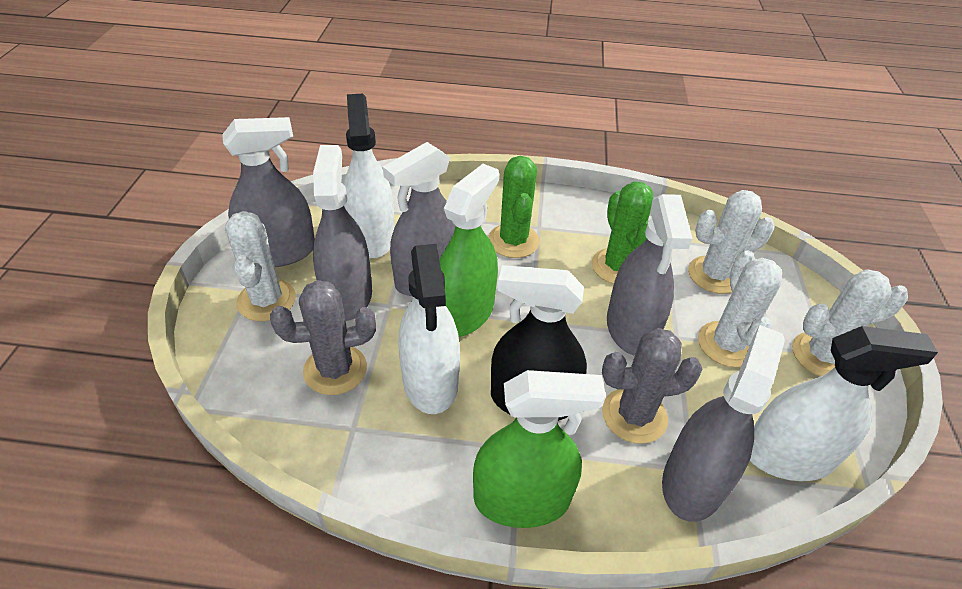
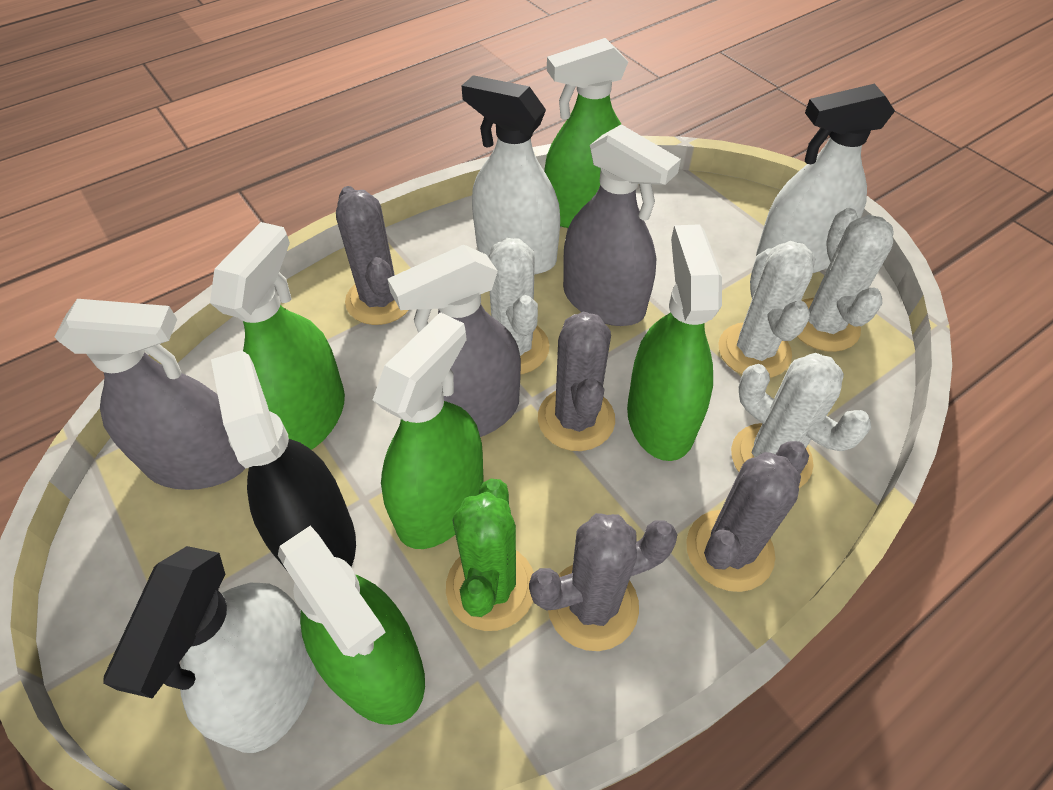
green cactus: [488,156,540,258] [592,181,653,284] = 2 -> [446,479,534,631] = 1
green spray bottle: [439,164,499,337] [473,370,606,528] = 2 -> [210,222,345,450] [278,526,425,725] [373,312,484,549] [544,38,628,228] [627,224,722,461] = 5
grey cactus: [270,280,376,395] [602,328,702,444] = 2 -> [336,186,409,325] [529,513,678,651] [538,312,615,451] [686,441,809,592] = 4
grey spray bottle: [222,117,315,267] [313,145,372,321] [383,142,455,296] [607,194,693,356] [662,325,785,522] = 5 -> [55,299,245,490] [388,245,521,437] [563,124,681,326] = 3

